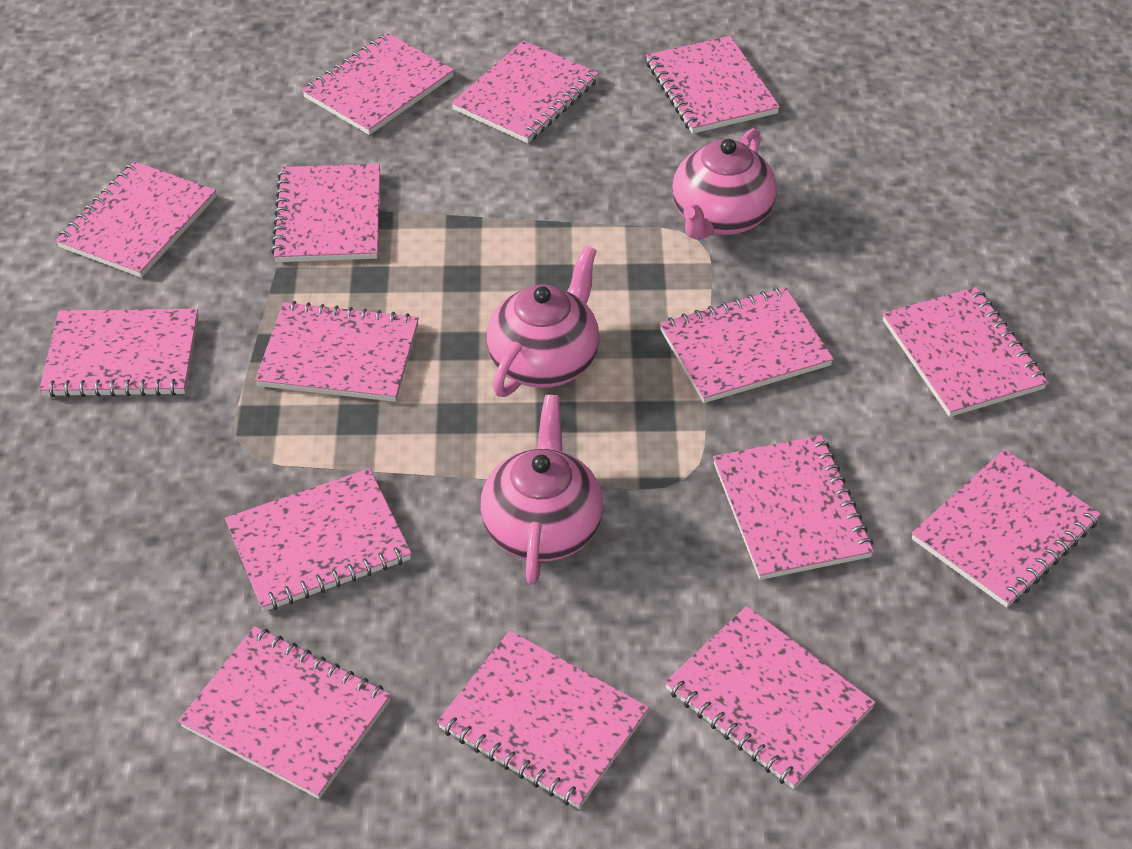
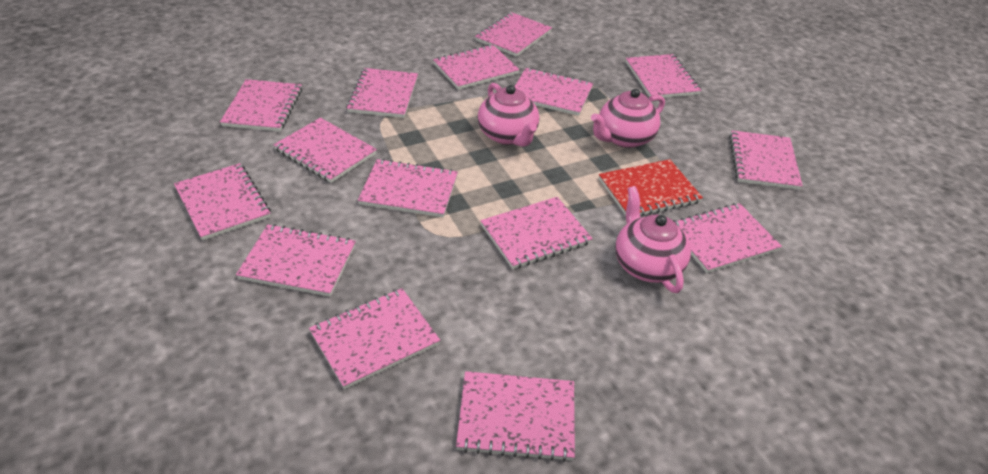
red notebook: none = 0 -> [599,159,703,216] = 1

